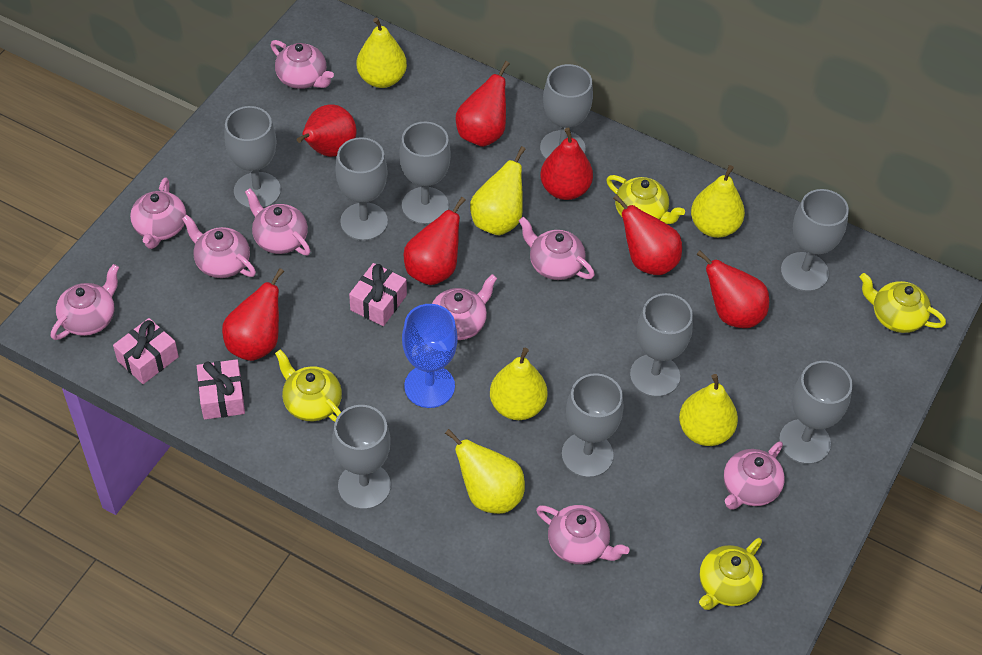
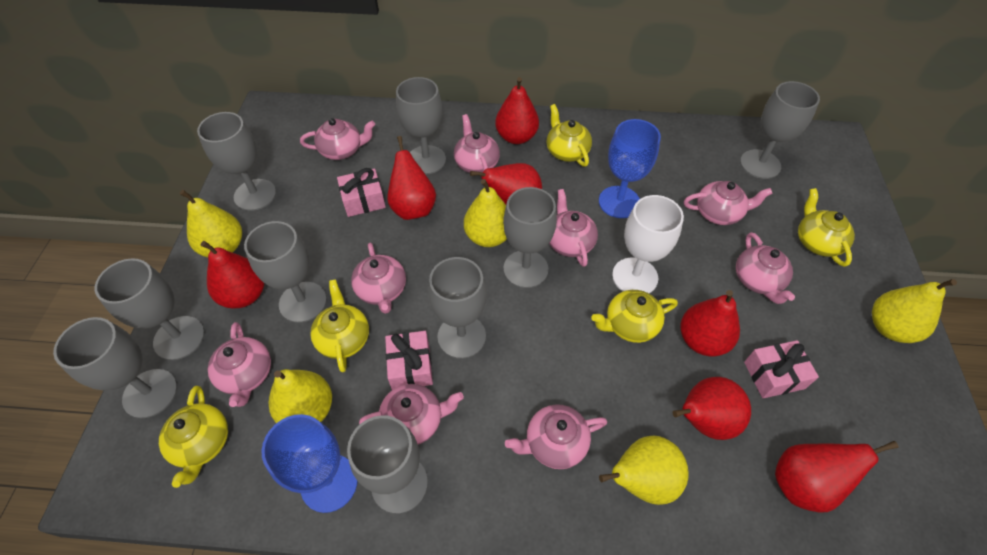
blue goblet: [402,304,458,408] = 1 -> [261,414,357,513] [599,119,661,218] = 2
white goblet: none = 0 -> [612,195,684,293] = 1
yellow pear: [357,18,407,88] [445,429,525,514] [470,146,526,235] [490,347,548,420] [679,374,738,446] [691,165,745,238] = 6 -> [180,190,242,257] [269,369,332,423] [464,179,507,247] [599,436,689,505] [872,279,957,343] = 5
yellow teapot: [275,349,342,422] [606,175,685,224] [699,538,763,610] [860,273,946,333] = 4 -> [159,386,228,488] [310,280,369,372] [546,104,592,167] [591,290,678,343] [798,188,855,267] = 5

